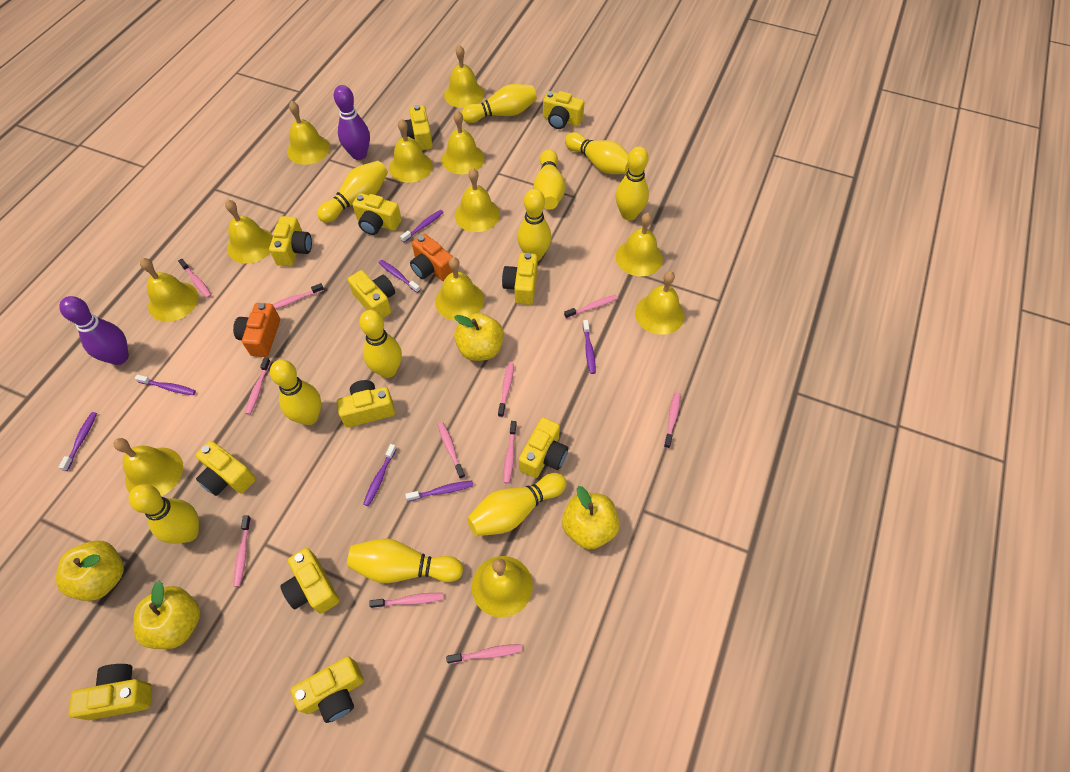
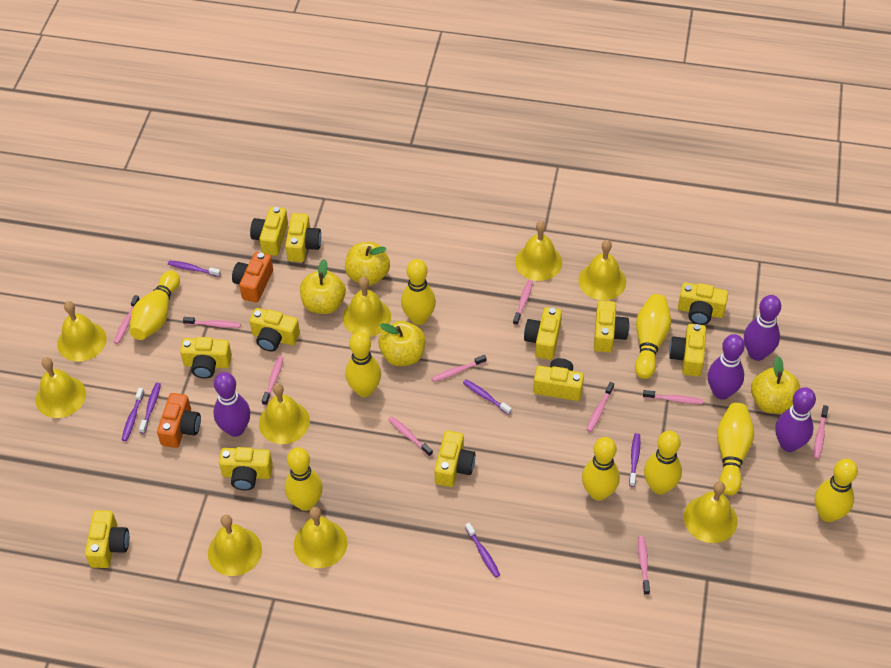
pink toothbrush: [178,259,212,298] [233,515,251,587] [245,357,271,415] [272,283,324,309] [369,593,444,608] [438,422,465,479] [446,644,522,664] [498,363,514,417] [504,421,517,484] [564,295,618,319] [664,392,680,449] = 11 -> [114,295,140,344] [183,317,241,328] [262,356,284,406] [388,416,433,457] [432,355,487,382] [513,280,533,325] [586,382,614,432] [638,536,650,595] [643,390,703,404] [814,405,829,459] = 10
purple bowling pin: [59,296,129,365] [334,85,370,160] = 2 -> [213,372,250,437] [708,334,745,400] [744,295,781,361] [775,387,816,452] = 4
purple toothbrush: [59,412,97,471] [135,375,196,395] [363,444,397,506] [379,260,420,293] [400,210,444,242] [405,481,473,501] [583,320,596,374] = 7 -> [122,388,144,441] [139,383,161,434] [168,260,221,277] [463,379,512,415] [465,522,500,578] [629,433,640,487] = 6
yellow bell: [113,438,183,496] [140,258,199,322] [225,199,273,264] [287,101,330,165] [389,119,433,183] [435,257,484,321] [442,111,485,174] [444,45,484,108] [455,168,500,232] [472,556,533,618] [616,213,663,276] [635,271,685,335] = 12 -> [35,357,86,418] [57,301,107,362] [208,515,262,576] [259,383,310,444] [294,507,347,568] [343,277,391,337] [515,221,562,281] [578,240,626,300] [684,481,738,543] = 9
yellow bowling pin: [128,484,199,544] [270,360,321,425] [317,161,388,223] [347,538,463,583] [359,310,402,378] [461,84,537,123] [467,473,567,536] [517,189,552,261] [534,149,566,209] [565,132,629,174] [616,147,649,221] = 11 -> [130,270,180,340] [285,447,323,511] [345,332,381,397] [401,259,436,325] [582,437,620,501] [635,294,671,379] [644,431,682,495] [717,403,754,495] [815,459,858,522] = 9

